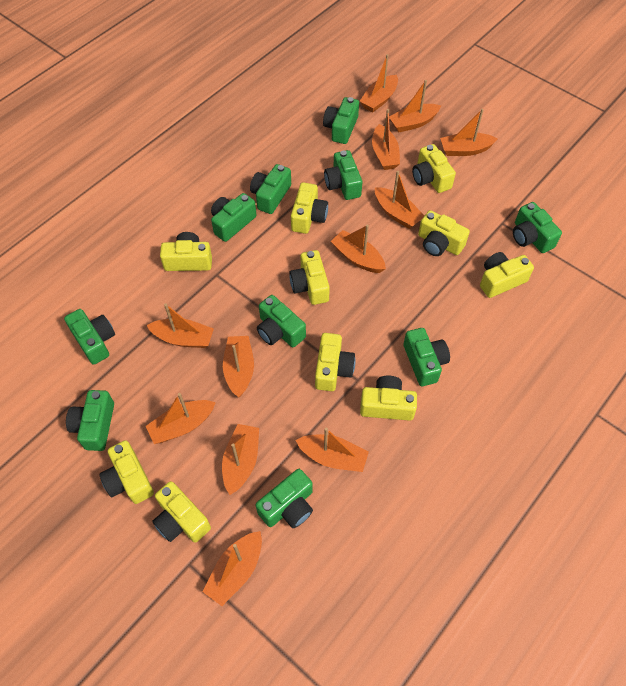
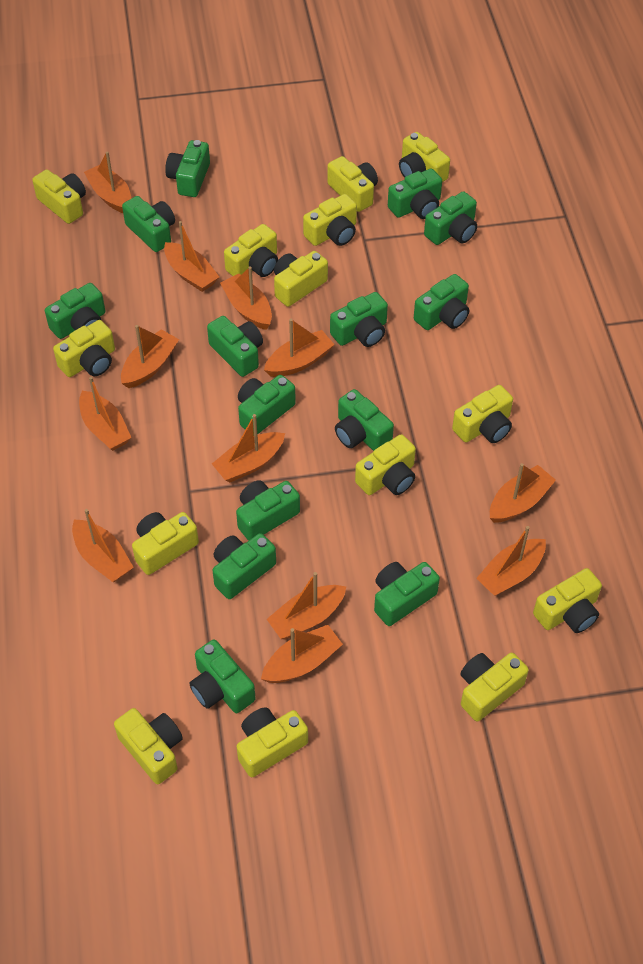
green camera: [64,309,115,365] [66,390,114,451] [211,193,256,242] [250,164,291,214] [256,469,313,528] [257,295,306,347] [323,97,359,144] [324,150,362,200] [403,328,450,386] [513,202,562,253] = 10 -> [45,283,105,339] [122,196,175,252] [165,140,210,197] [189,639,255,713] [207,316,263,377] [213,533,276,599] [236,480,300,541] [238,375,296,435] [330,292,388,347] [335,389,394,451] [374,562,440,626] [388,168,442,219] [414,274,469,330] [424,191,477,245] = 14
yellow camera: [99,440,154,504] [152,481,211,542] [160,232,212,271] [289,250,330,305] [291,182,328,234] [315,333,355,391] [360,376,417,421] [412,144,456,193] [418,210,470,256] [480,252,534,298] = 10 -> [32,170,86,224] [53,320,115,377] [114,708,183,784] [132,512,199,575] [224,224,278,277] [236,708,308,777] [274,251,328,307] [303,194,357,246] [327,156,378,212] [355,434,416,495] [399,132,450,182] [452,385,513,443] [461,653,529,721] [533,568,602,633] = 14

